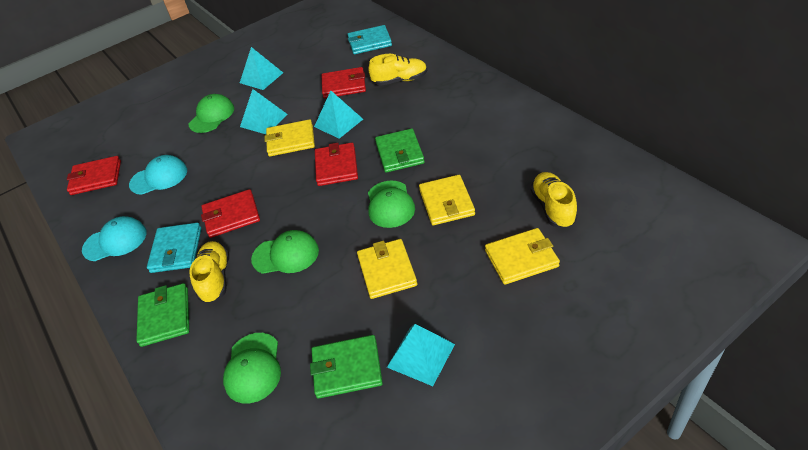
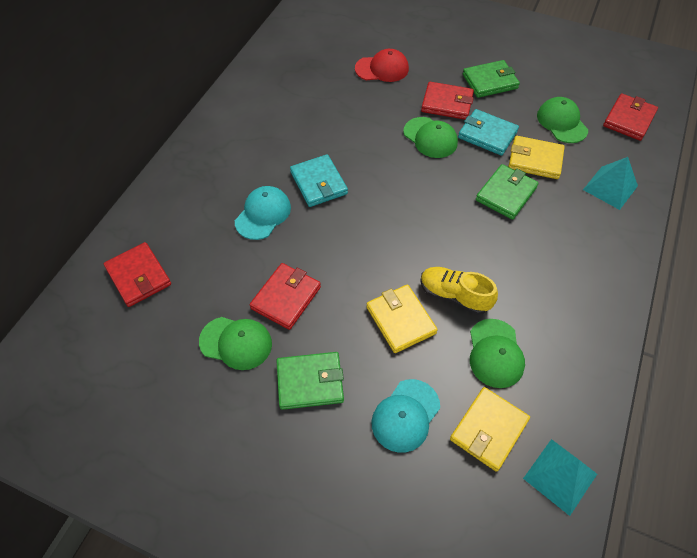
red cap: none = 0 -> [355,49,409,82] = 1
turquoise pyramid: [240,47,283,90] [240,89,287,134] [314,91,363,139] [387,324,455,386] = 4 -> [523,439,597,516] [583,157,638,210] = 2
yellow shoe: [189,241,229,303] [368,54,427,86] [531,172,577,228] = 3 -> [420,267,498,315] = 1
yellow wallet: [264,119,315,156] [357,239,417,299] [419,175,475,225] [485,228,560,285] = 4 -> [366,284,438,353] [450,387,530,472] [508,136,565,179] = 3

